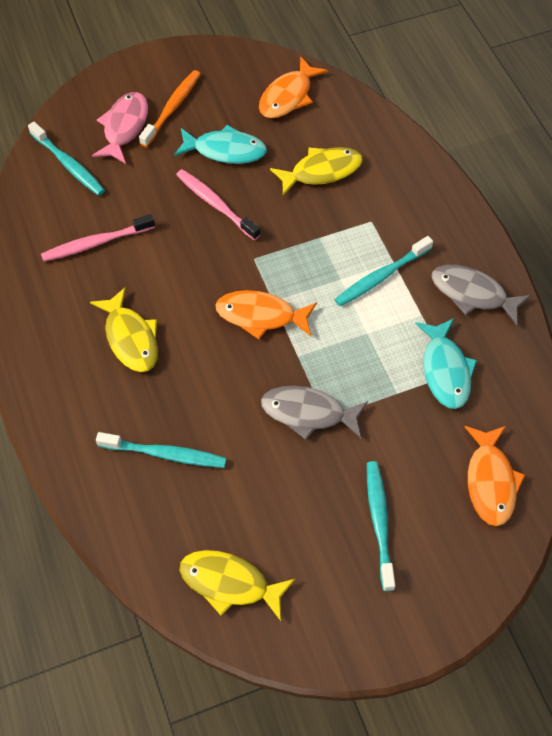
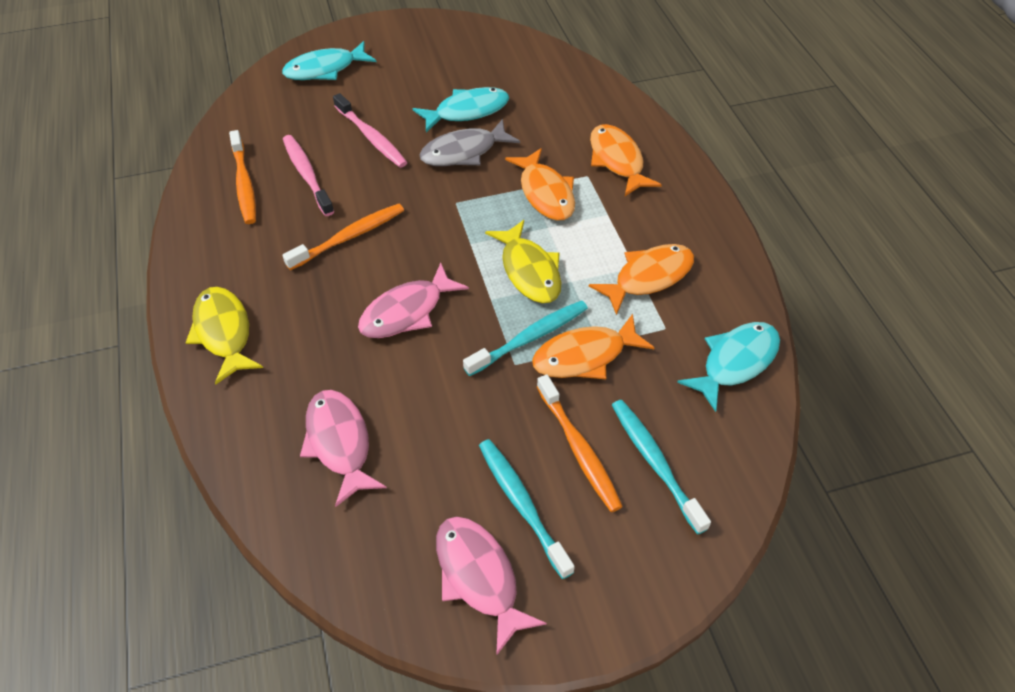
grey fish: [261,385,368,440] [432,264,531,325] = 2 -> [419,119,520,166] = 1
orange fish: [215,290,317,339] [259,56,328,118] [464,426,525,526] = 3 -> [505,148,575,221] [532,314,654,379] [588,244,694,315] [590,124,662,196] = 4
orange toothbrush: [139,70,201,147] = 1 -> [229,130,256,224] [282,203,404,270] [537,374,623,512] = 3
pink fish: [92,92,148,164] = 1 -> [300,390,387,507] [358,263,469,338] [436,516,547,656] = 3
turquoise fish: [174,125,267,164] [415,318,477,409] = 2 -> [282,41,377,80] [413,87,509,133] [677,322,780,412] = 3
turquoise toothbrush: [28,121,105,196] [96,432,227,468] [334,236,433,306] [367,461,395,591] = 4 -> [463,300,588,376] [479,439,575,579] [612,400,711,534] = 3
yellow fish: [90,287,158,372] [179,550,295,621] [270,147,363,196] = 3 -> [186,287,263,384] [485,220,562,303] = 2

